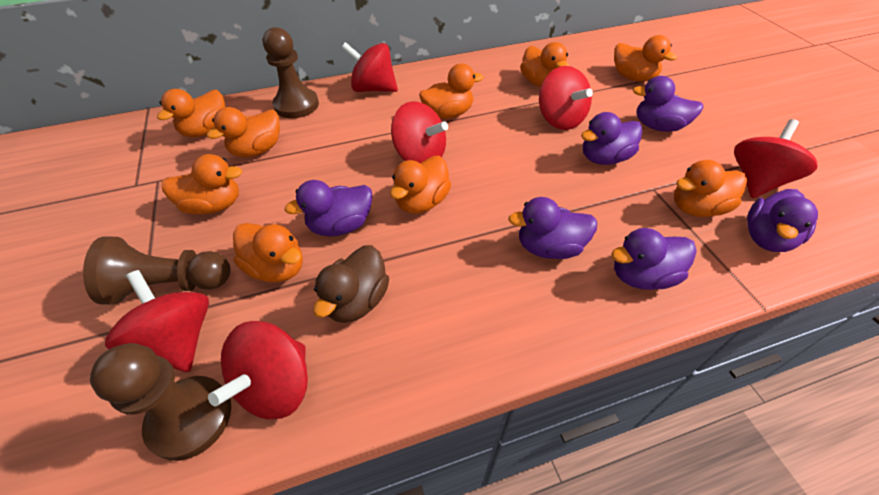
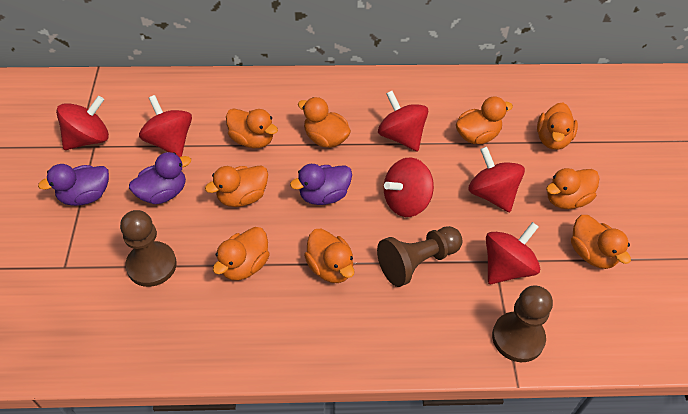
brown duck: [313,245,389,323] = 1 -> none = 0
purple duck: [284,180,373,237] [508,197,597,259] [581,112,642,165] [611,228,697,290] [633,76,704,132] [747,189,818,252] = 6 -> [38,164,109,206] [129,152,191,204] [290,164,352,205] = 3

